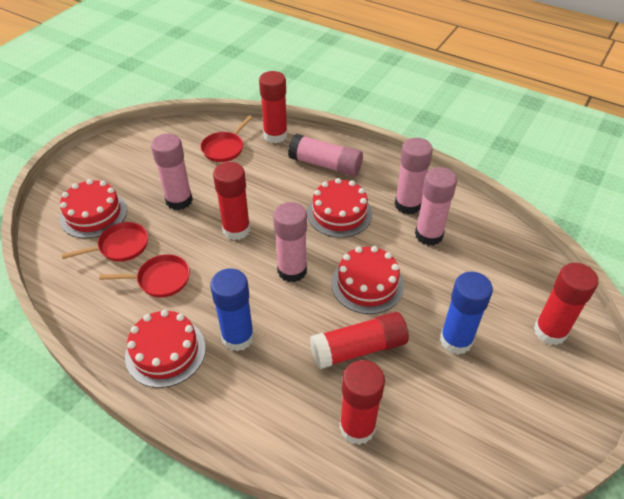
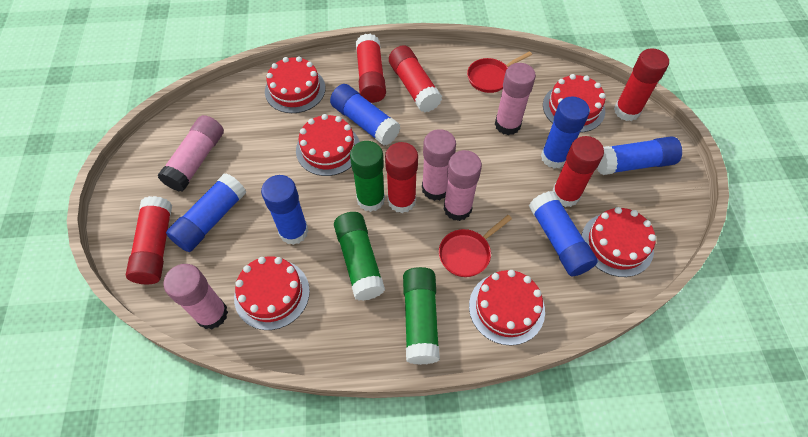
blue glue stick: [210,268,254,351] [440,272,493,355] = 2 -> [166,173,246,252] [261,175,309,245] [330,84,400,146] [529,191,598,276] [541,97,590,169] [597,136,682,175] = 6
green glue stick: none = 0 -> [334,212,385,301] [350,141,385,212] [403,267,440,365] = 3
red cake: [60,179,127,239] [125,309,206,388] [307,178,372,238] [331,246,404,314] = 4 -> [234,256,310,330] [265,56,325,113] [296,114,360,176] [469,270,545,345] [543,74,606,133] [581,207,656,277] = 6
red glue stick: [213,162,250,240] [259,71,288,143] [310,312,409,369] [340,360,385,445] [534,263,598,345] = 5 -> [126,196,172,284] [356,34,386,103] [385,142,418,213] [389,45,442,113] [553,136,604,207] [614,48,669,121] = 6
red pan: [61,222,148,262] [99,254,190,297] [200,116,253,162] = 3 -> [439,215,512,277] [467,51,532,93] = 2

